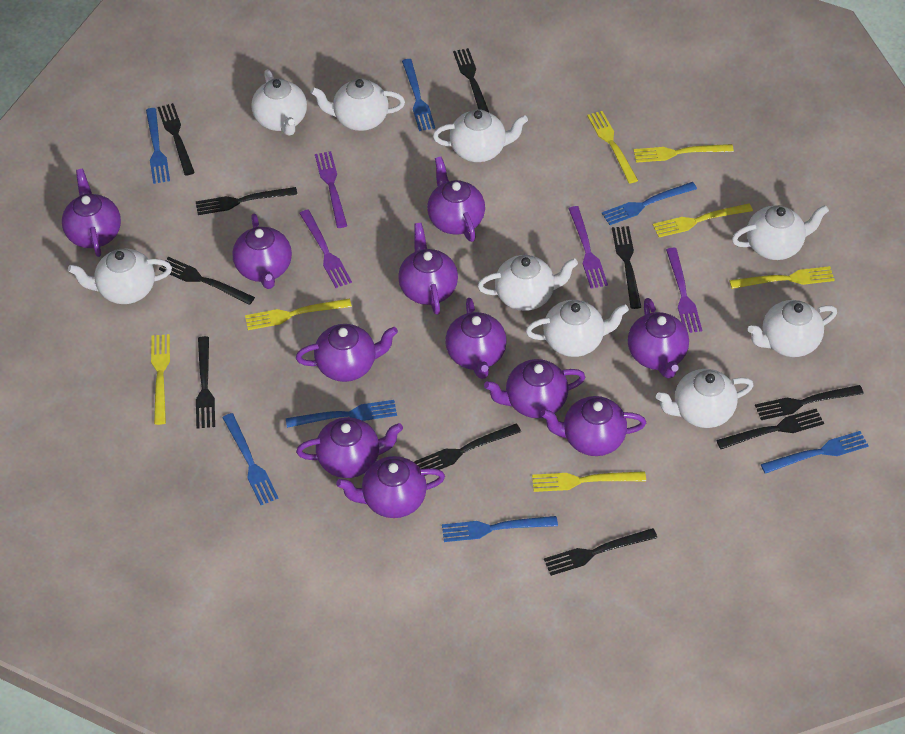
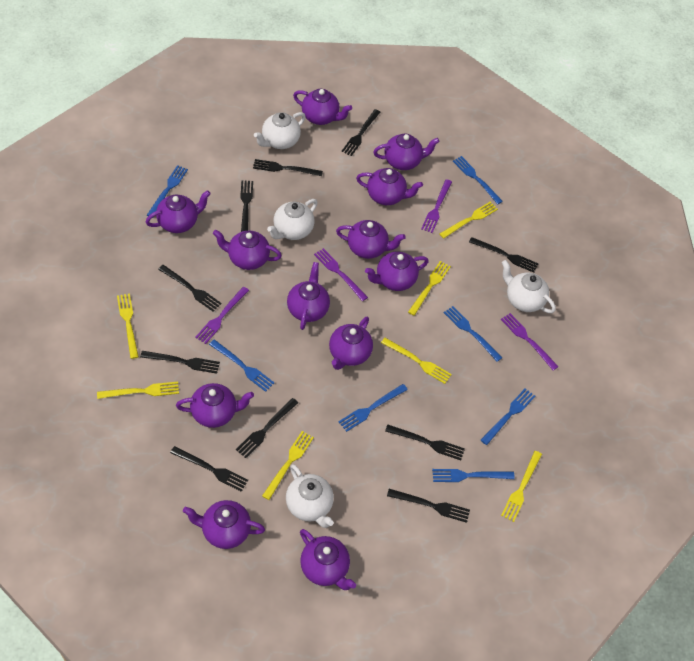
purple teapot: [62,169,121,257] [232,214,292,289] [296,324,398,382] [296,417,403,478] [336,456,445,518] [398,222,458,315] [427,156,485,242] [445,298,507,379] [484,359,585,418] [540,396,646,456] [628,298,689,379] = 11 -> [146,190,211,233] [176,383,254,428] [183,500,265,549] [213,230,282,270] [287,262,330,330] [293,89,352,125] [300,529,356,590] [329,317,373,370] [336,220,406,259] [356,168,423,205] [365,252,429,291] [373,133,440,170] = 12
white teapot: [68,248,172,304] [251,69,307,136] [310,78,405,131] [433,109,528,162] [477,255,578,311] [526,300,629,357] [656,369,754,428] [732,205,829,260] [748,300,837,357] = 9 -> [254,112,306,149] [267,199,318,240] [286,464,334,528] [502,260,556,313] = 4

